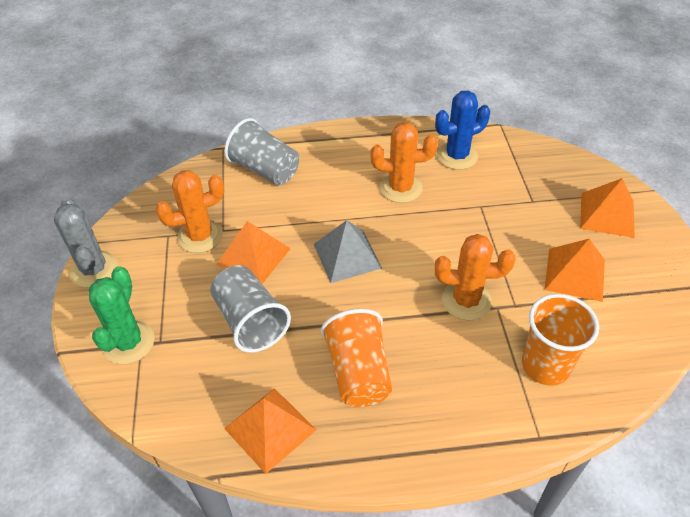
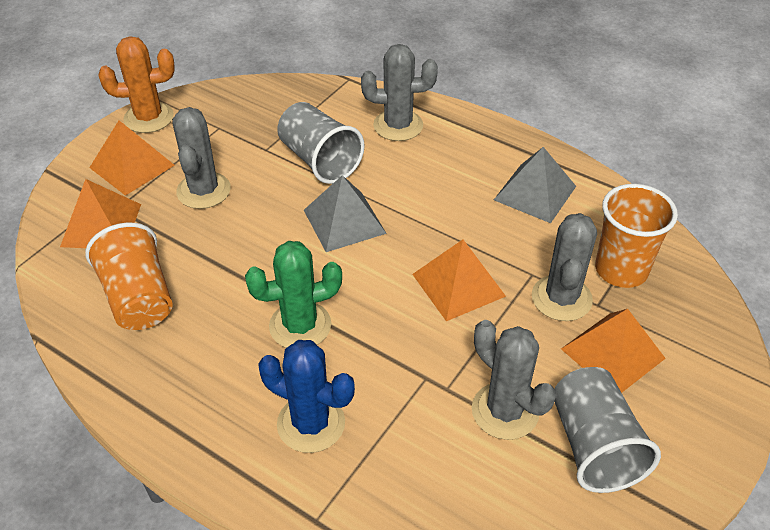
grey cactus: [54,198,118,288] = 1 -> [172,107,231,209] [361,44,438,141] [472,320,556,440] [532,213,597,321] = 4
grey pyramid: [314,220,382,283] = 1 -> [304,175,387,252] [494,147,576,223] = 2
orange cactus: [155,170,224,253] [370,122,438,203] [435,234,516,321] = 3 -> [98,36,175,133] = 1

